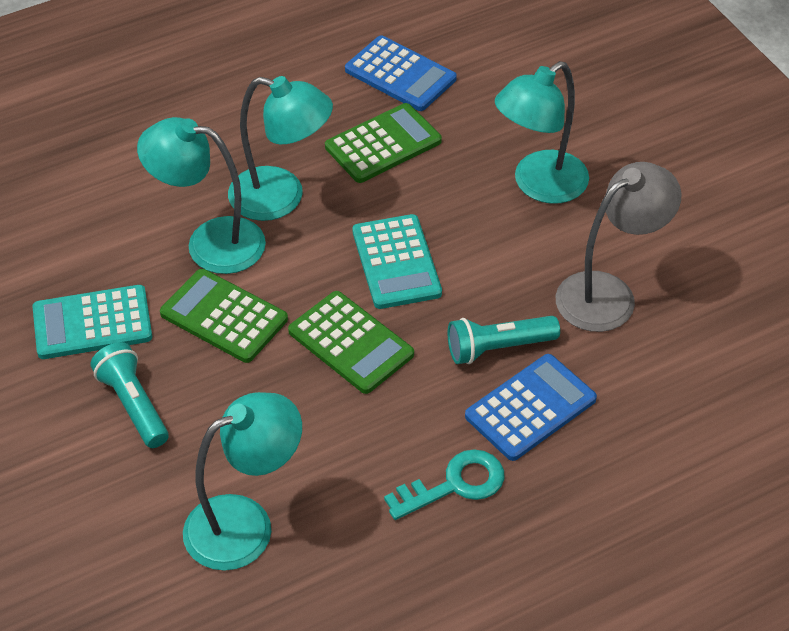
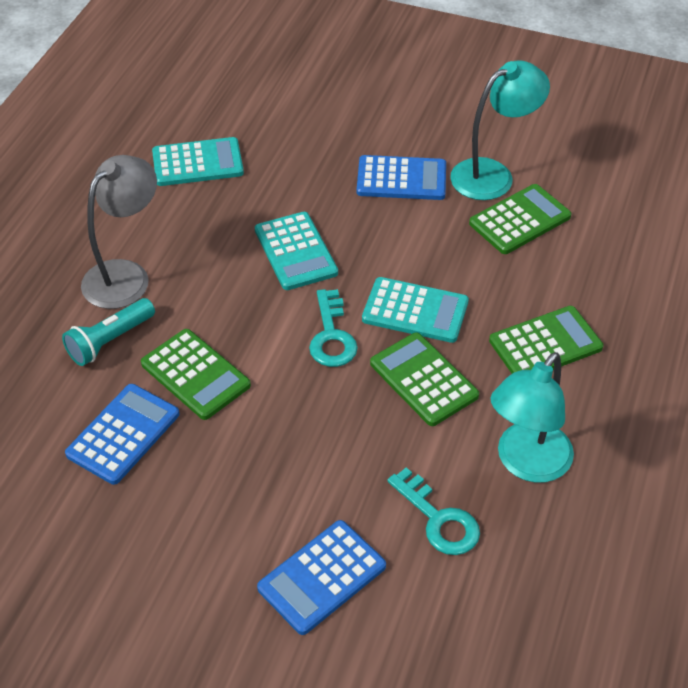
blue calculator: [345,35,457,111] [465,354,597,461] = 2 -> [65,384,179,485] [257,520,386,635] [357,155,446,200] = 3
green calculator: [160,269,288,363] [288,291,414,394] [325,103,442,183] = 3 -> [141,329,251,420] [370,332,479,426] [469,184,572,254] [489,306,603,373] = 4
turquoise calculator: [32,285,152,359] [352,214,442,309] = 2 -> [152,137,244,186] [255,212,338,290] [362,277,469,343] = 3
turquoise flashlight: [90,342,169,448] [448,316,560,364] = 2 -> [62,298,155,366] = 1
turquoise key: [384,449,505,520] = 1 -> [309,289,358,367] [387,467,480,555] = 2
turquoise lamp: [137,117,266,274] [183,392,302,571] [228,76,333,221] [495,61,589,204] = 4 -> [450,60,550,200] [490,352,574,483] = 2

